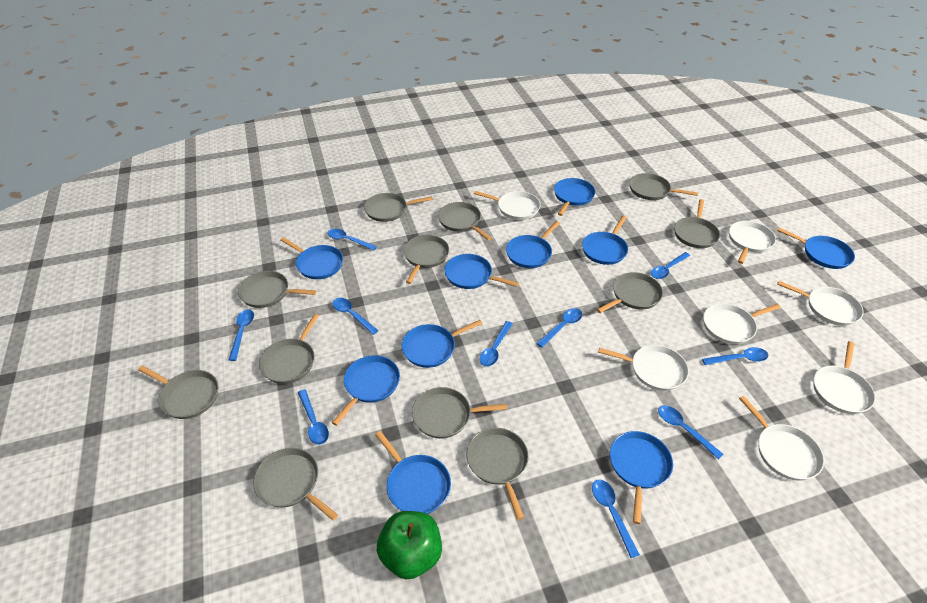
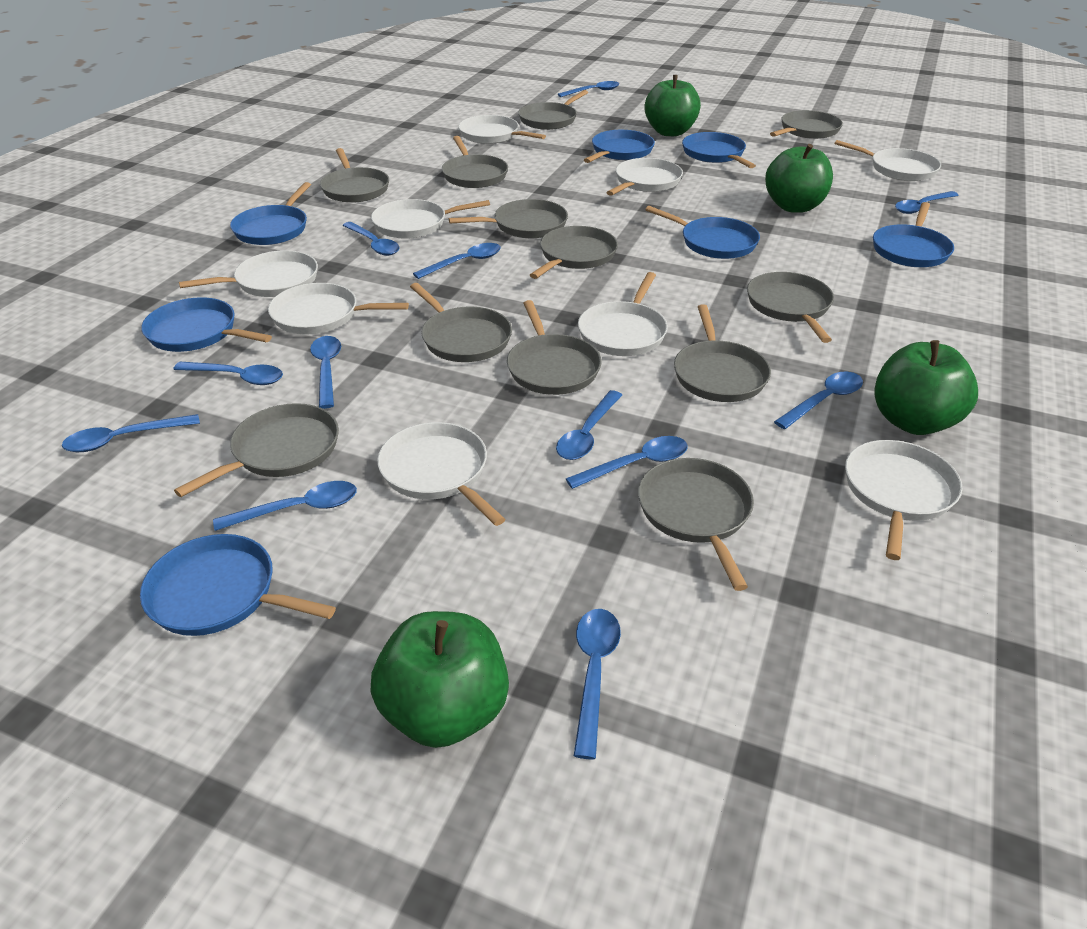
blue pan: [280,237,343,279] [332,355,400,426] [375,431,451,514] [402,320,482,368] [445,254,519,289] [506,221,560,268] [554,178,596,216] [582,216,628,265] [610,431,673,524] [777,228,855,269] = 10 -> [140,534,336,636] [141,298,272,352] [230,182,311,245] [584,130,655,163] [645,206,760,259] [682,132,756,168] [873,202,954,267] = 7
blue spoon: [229,309,254,361] [298,389,329,445] [327,229,377,251] [332,298,379,335] [479,321,513,366] [536,308,582,348] [592,479,640,558] [651,252,690,279] [658,405,724,460] [702,347,768,365] = 10 -> [62,414,200,452] [173,362,283,385] [213,481,357,531] [310,336,341,409] [343,222,400,256] [413,243,501,279] [556,390,622,460] [558,81,619,97] [566,436,688,489] [574,609,621,759] [774,372,863,429] [895,191,959,214] = 12
green apple: [377,511,442,580] = 1 -> [370,611,509,748] [645,75,701,136] [765,144,833,213] [874,340,978,435] = 4
white pan: [474,191,540,220] [598,345,689,391] [703,303,781,344] [729,221,776,264] [739,396,824,480] [777,281,864,326] [813,341,876,414] = 7 -> [179,250,318,297] [268,283,409,334] [371,199,490,239] [377,422,505,526] [458,115,546,144] [578,272,668,356] [606,158,683,196] [834,140,941,181] [845,440,963,560] = 9

